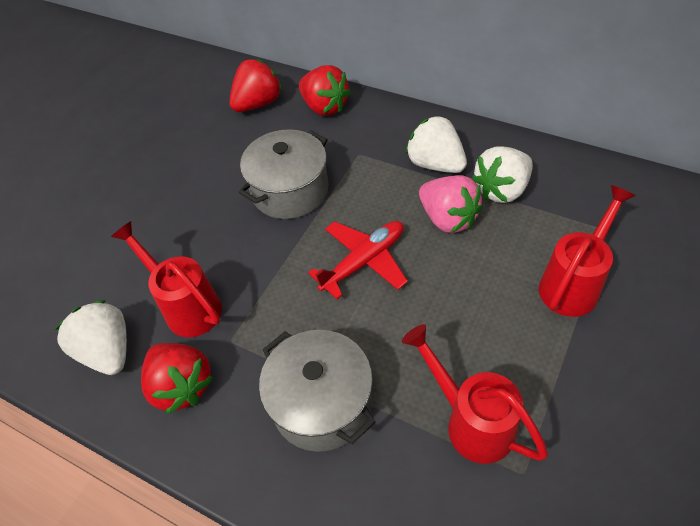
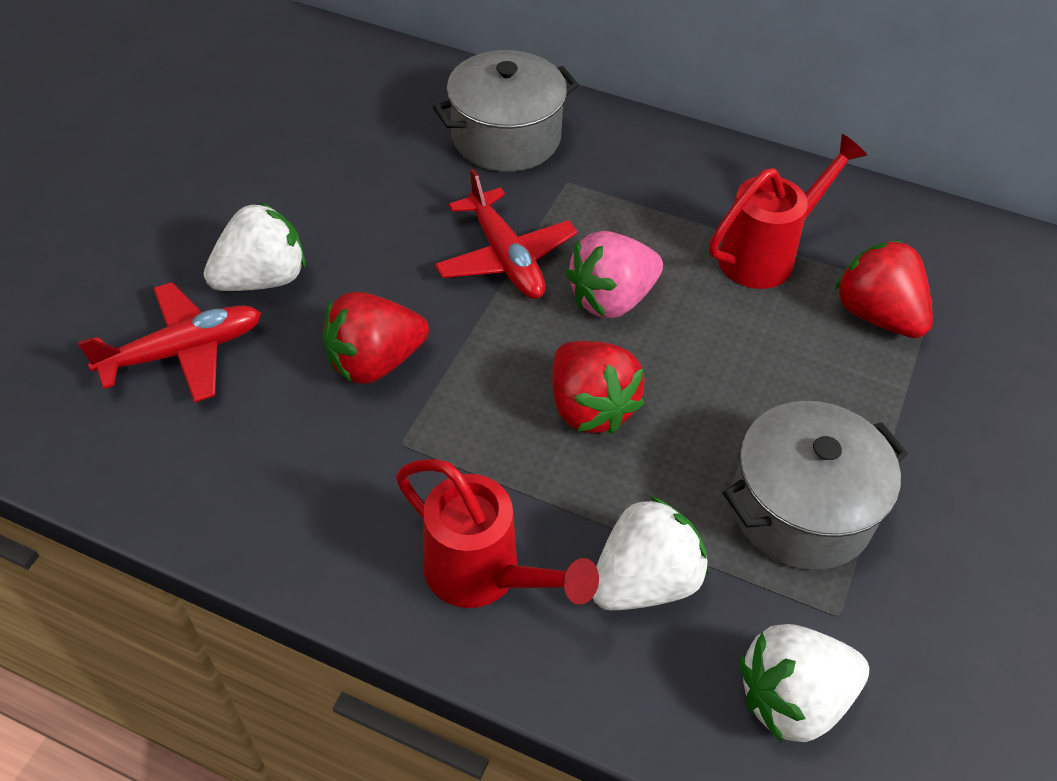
red plane: [308,221,408,299] = 1 -> [78,282,261,403] [435,169,578,299] = 2
red watering can: [111,221,222,337] [402,324,548,464] [539,185,636,317] = 3 -> [396,459,599,608] [709,134,867,289] = 2

